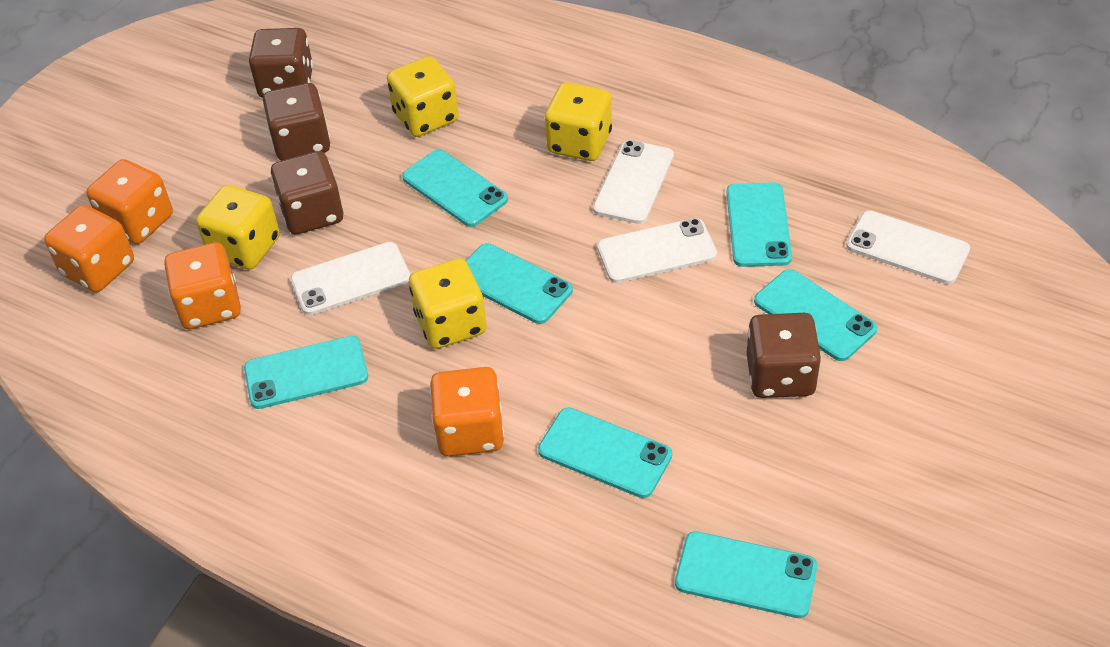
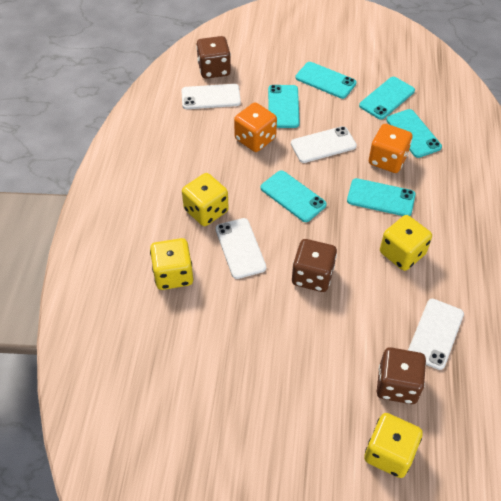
brown dice: [249,28,313,98] [263,83,330,161] [271,151,343,234] [747,313,821,398] = 4 -> [196,36,231,79] [292,239,337,292] [377,347,426,404] = 3
orange dice: [44,205,134,292] [86,159,173,244] [164,242,241,329] [430,367,504,456] = 4 -> [234,103,277,152] [369,124,412,173] = 2
turquoise phone: [244,336,368,409] [402,149,508,227] [466,243,573,324] [538,408,672,498] [675,531,817,618] [727,182,792,267] [754,269,877,361] = 7 -> [261,170,327,222] [268,85,300,128] [296,62,357,99] [347,178,416,216] [359,77,415,120] [386,109,442,158] = 6

